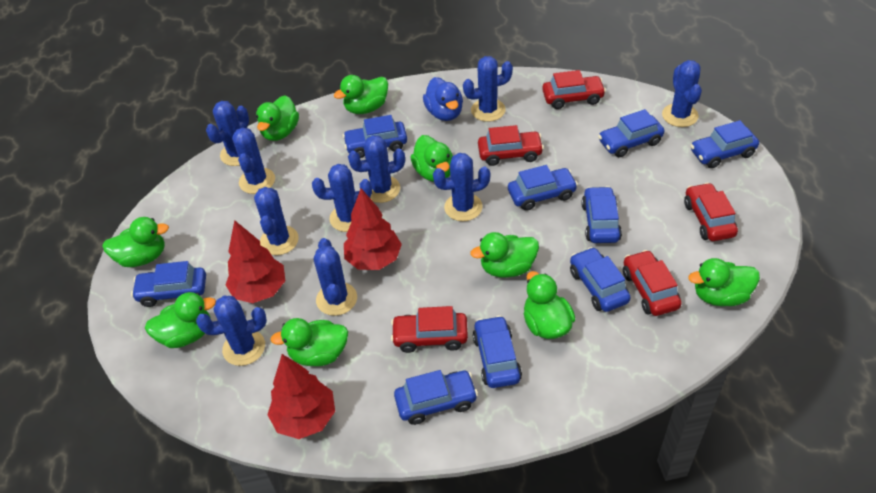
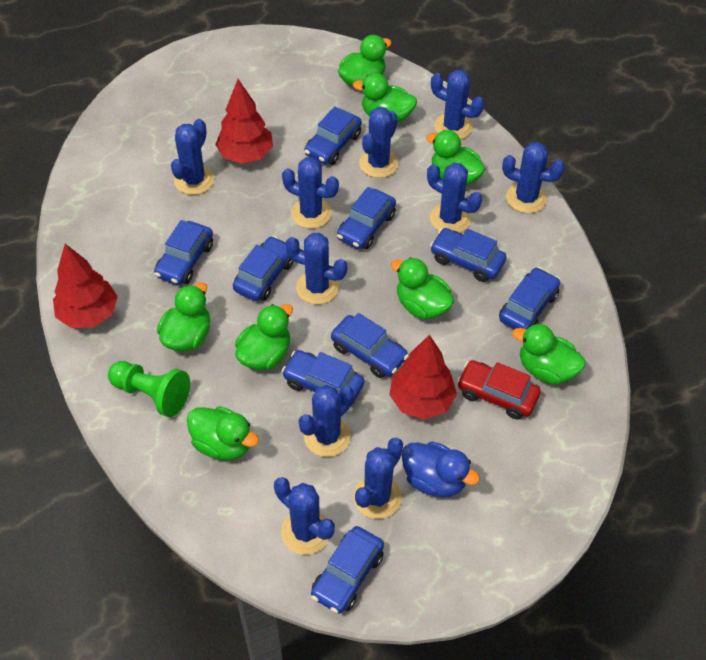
green duck: [102,217,169,267] [145,292,216,348] [256,95,299,141] [270,318,348,366] [334,75,388,114] [411,135,453,182] [470,232,539,278] [523,271,575,339] [688,258,760,306] = 9 -> [157,282,210,351] [187,406,259,460] [235,304,293,370] [338,35,392,88] [353,73,417,123] [391,257,454,319] [426,130,485,186] [512,324,585,385] = 8
green pawn: none = 0 -> [108,361,190,417] = 1
red car: [391,306,468,353] [478,125,544,166] [542,70,606,109] [623,250,682,316] [684,183,738,241] = 5 -> [457,360,541,419] = 1

